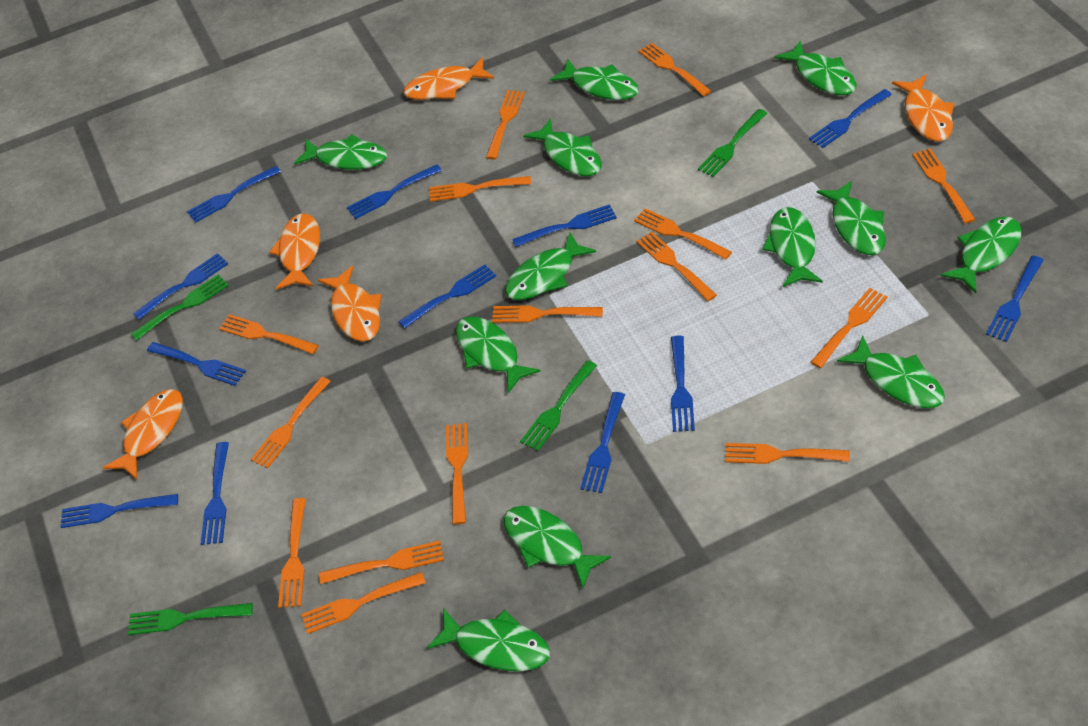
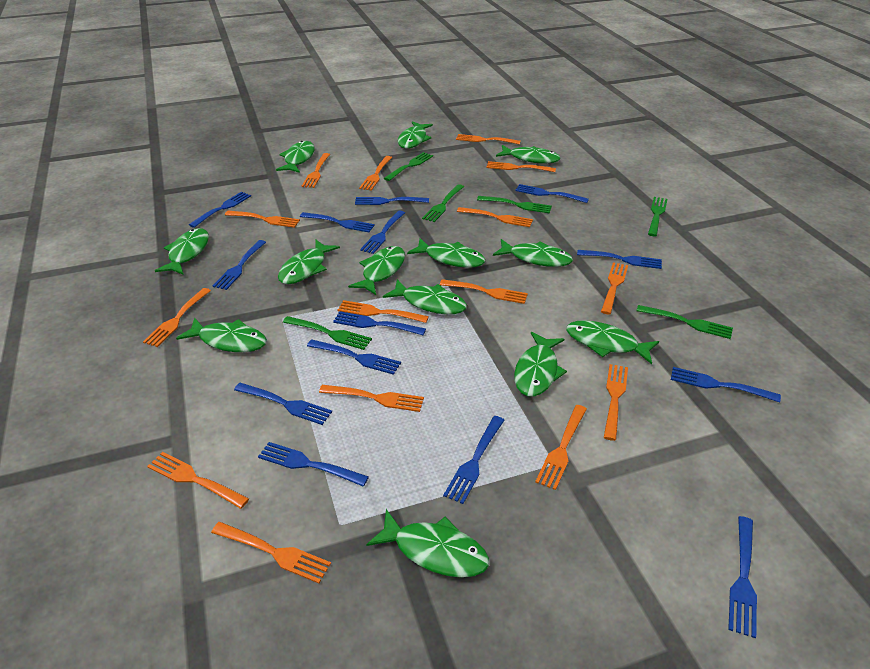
blue fork: [60,494,178,528] [133,253,228,320] [147,342,246,386] [187,166,281,223] [201,442,229,545] [347,164,442,219] [398,264,496,328] [512,204,617,247] [580,392,625,493] [671,336,695,432] [809,89,892,148] [986,256,1044,342] = 12 -> [189,192,251,228] [213,240,266,290] [234,383,332,425] [258,442,369,487] [300,212,375,232] [307,339,401,375] [333,311,426,335] [355,197,429,205] [360,211,405,254] [443,416,505,504] [515,184,589,203] [577,250,662,269] [671,367,781,402] [728,516,757,638] = 14
green fish: [294,134,387,170] [427,609,550,671] [456,317,541,394] [504,506,611,588] [505,233,596,300] [523,118,602,176] [550,58,639,100] [762,207,823,287] [775,41,856,95] [817,181,886,255] [837,336,945,408] [940,217,1022,293] = 12 -> [155,228,209,275] [176,317,267,352] [276,141,315,173] [278,239,340,284] [348,246,405,295] [366,509,489,578] [383,279,467,314] [398,121,433,149] [407,238,486,268] [493,239,573,267] [496,145,561,164] [514,332,567,397] [566,320,659,364] = 13
green fork: [128,603,253,635] [131,274,229,341] [520,360,597,451] [698,109,767,177] = 4 -> [283,316,372,350] [384,152,433,181] [422,184,464,222] [477,196,552,214] [636,305,733,339] [648,197,668,236] = 6
orange fish: [102,389,183,480] [269,213,320,290] [318,266,382,342] [404,57,494,100] [892,75,954,141] = 5 -> none = 0

